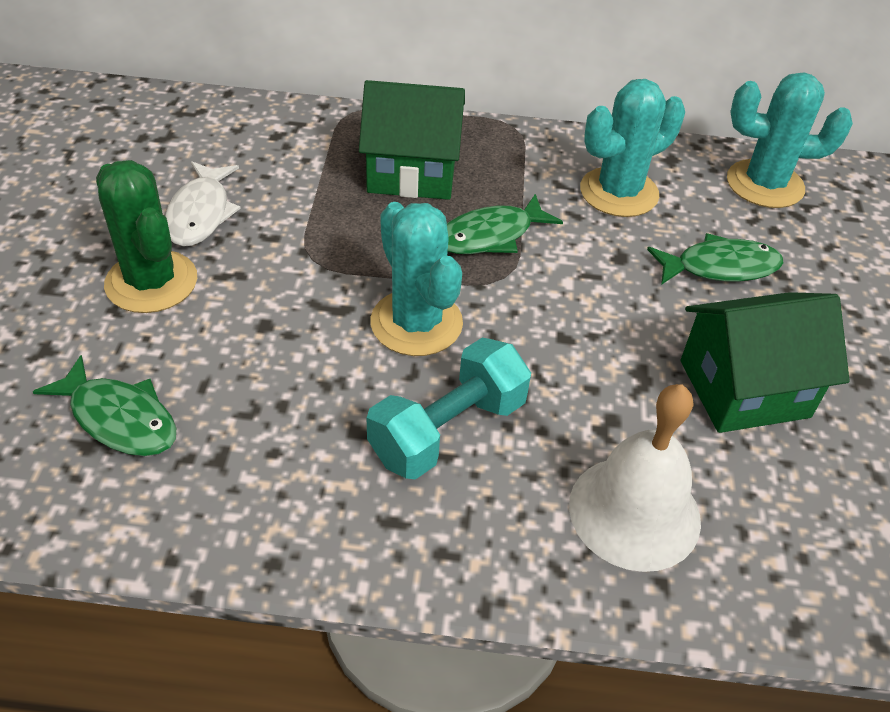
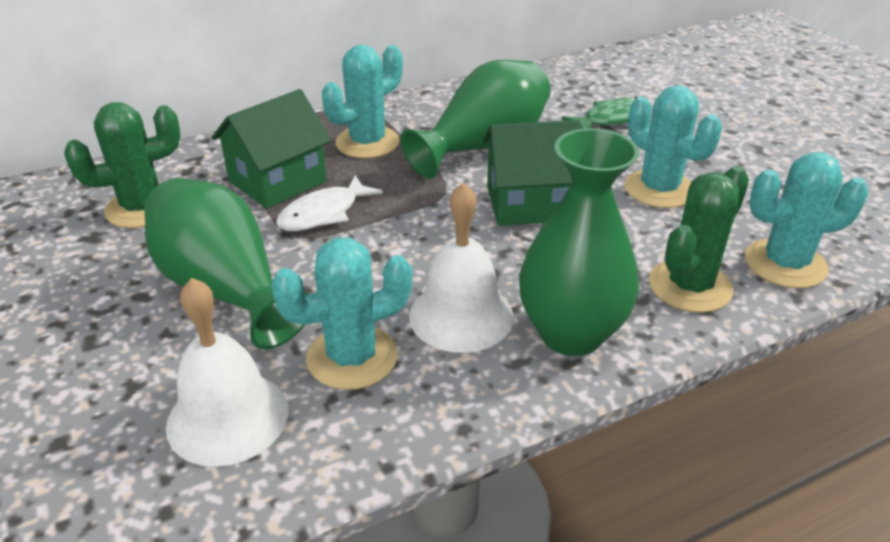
green cactus: [96,160,197,313] = 1 -> [64,102,181,228] [649,166,749,313] = 2
green fish: [33,355,176,456] [447,194,563,254] [647,233,783,285] = 3 -> [562,97,652,129] = 1
green vase: none = 0 -> [144,178,308,349] [401,60,551,179] [519,128,640,356] = 3
turquoise cactus: [370,202,463,356] [580,79,685,217] [727,72,853,208] = 3 -> [271,238,413,390] [322,45,403,158] [624,86,722,208] [745,152,868,288] = 4
turquoise dumbbell: [367,338,531,479] = 1 -> none = 0
white bell: [569,384,701,572] = 1 -> [166,278,288,467] [409,182,513,353] = 2

